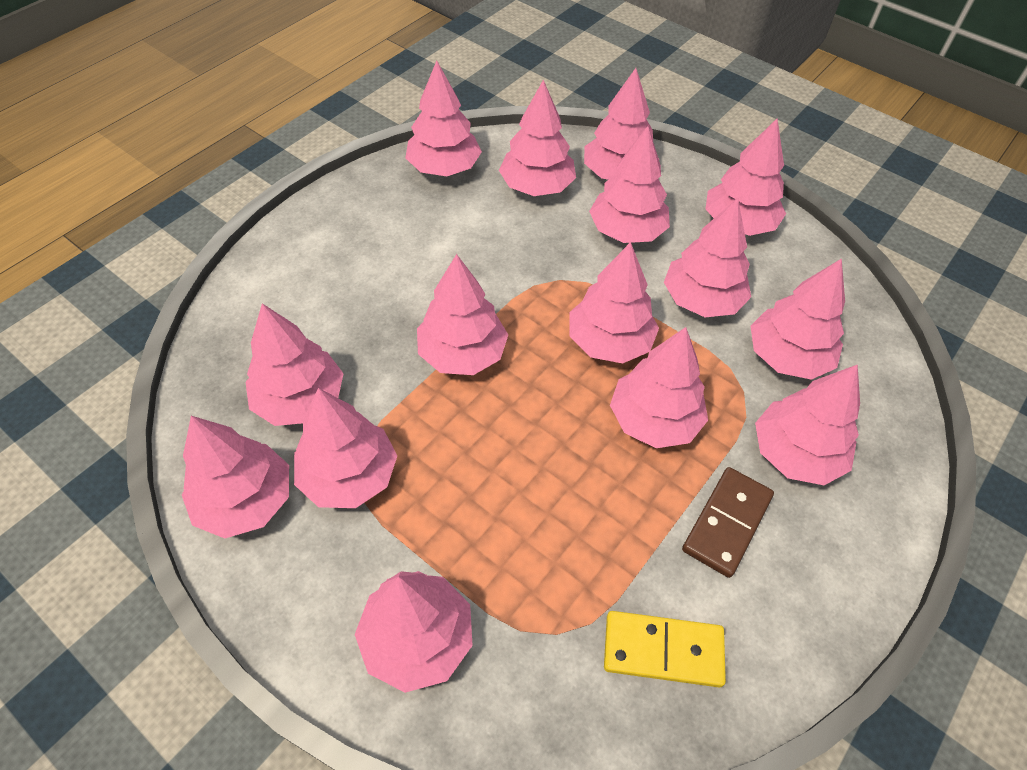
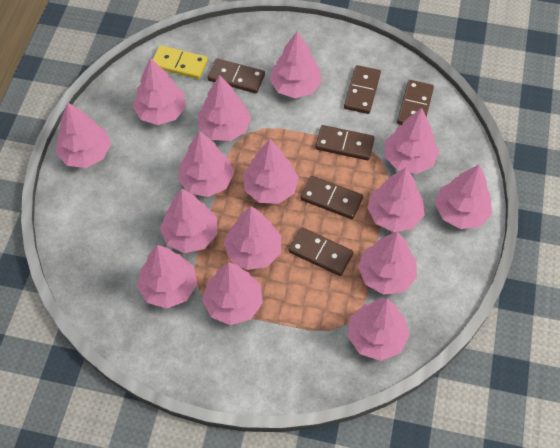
brown domino: [682,467,774,578] = 1 -> [207,58,265,93] [288,227,353,276] [300,176,363,219] [315,125,375,160] [344,65,381,114] [397,80,434,125] = 6

